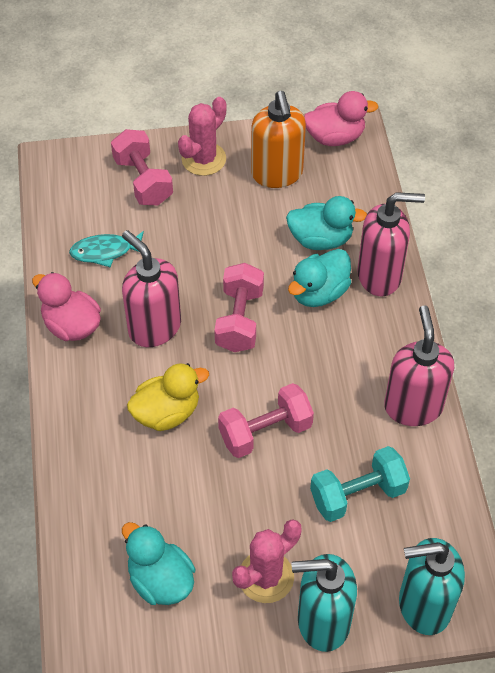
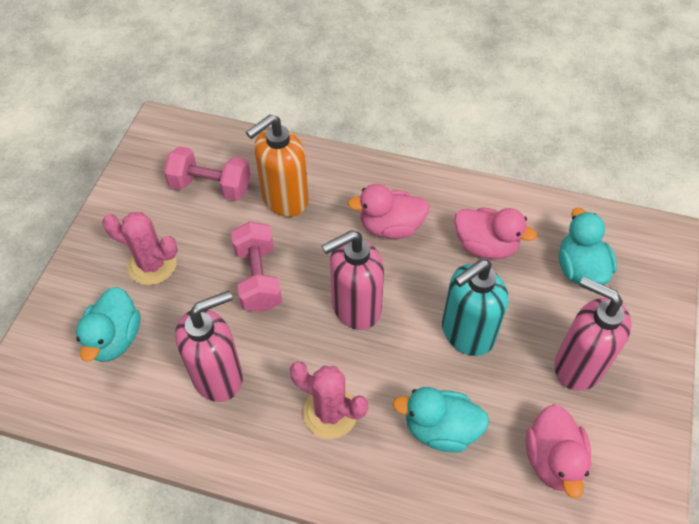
pink duck: [32,272,101,341] [304,91,379,146] = 2 -> [348,184,430,239] [454,208,537,259] [526,404,591,499] = 3
pink dumbbell: [111,129,173,205] [214,263,264,352] [218,383,314,458] = 3 -> [164,146,251,201] [231,221,282,312] = 2
turquoise dumbbell: [310,446,410,522] = 1 -> none = 0
turquoise fish: [69,231,144,267] = 1 -> none = 0
turquoise soap dispenser: [292,554,357,652] [399,538,465,635] = 2 -> [442,259,508,356] = 1
yellow duck: [127,363,209,431] = 1 -> none = 0

